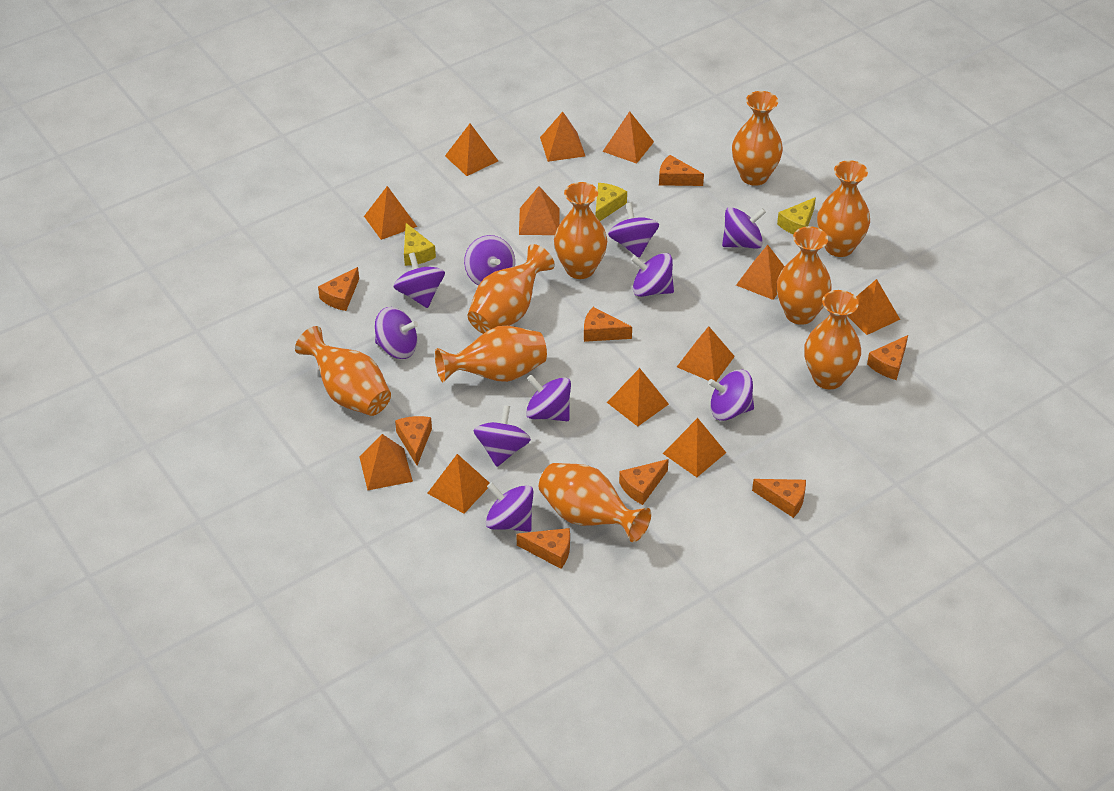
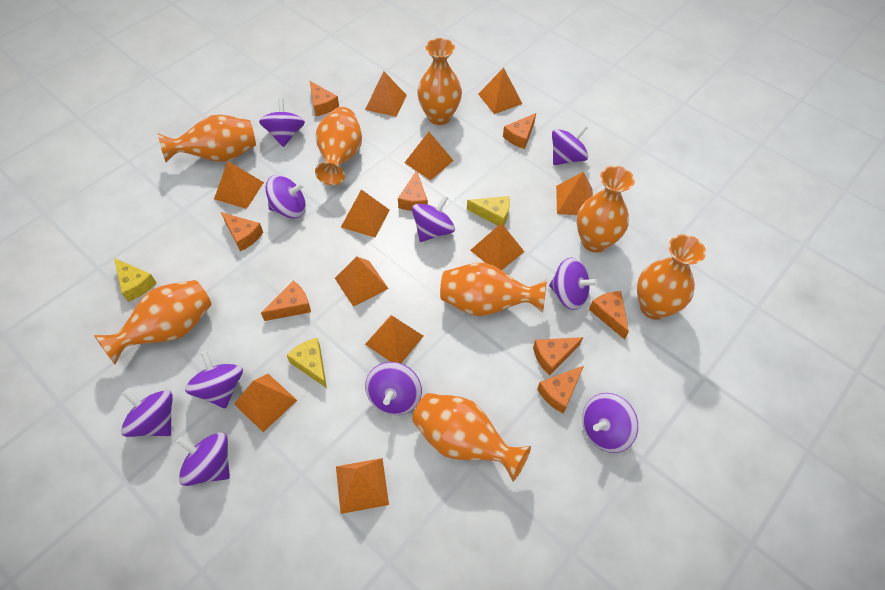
orange pyramid: [360,434,413,490] [364,186,417,240] [427,454,490,514] [445,123,498,176] [519,186,560,235] [540,112,585,162] [602,111,654,164] [607,368,669,427] [663,418,726,477] [677,326,735,381] [736,245,785,300] [848,279,900,335] = 12 -> [214,161,264,209] [234,374,297,432] [335,257,389,307] [336,458,389,514] [341,189,389,238] [365,71,407,117] [365,315,424,363] [405,132,454,180] [471,223,524,270] [478,68,522,114] [556,172,593,215] = 11
orange vase: [295,326,391,416] [435,326,547,382] [468,244,555,334] [539,463,651,542] [554,182,607,279] [732,91,783,186] [777,226,832,325] [804,290,861,389] [817,160,870,257] = 9 -> [94,280,212,365] [158,115,256,162] [315,107,362,185] [412,393,531,482] [417,38,462,125] [440,263,547,316] [576,166,635,252] [637,234,706,320] = 8

